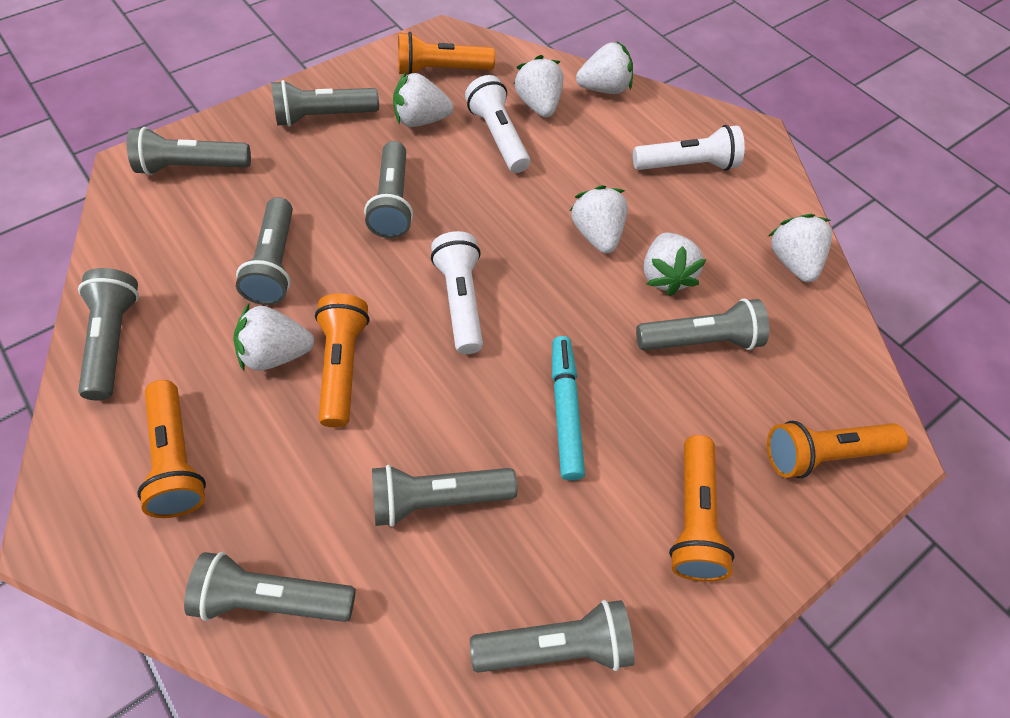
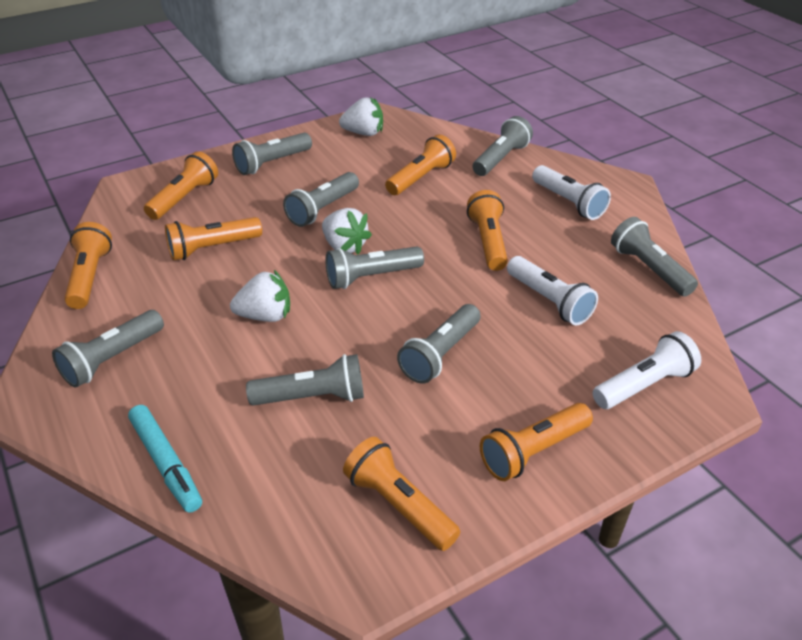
grey flashlight: [78,268,139,401] [127,127,251,175] [184,552,356,622] [236,197,293,305] [271,80,379,127] [364,141,413,238] [372,465,518,527] [470,600,635,673] [636,298,769,351] = 9 -> [52,310,164,388] [232,133,312,175] [246,354,364,406] [283,172,359,227] [325,247,424,289] [397,304,480,384] [472,116,533,176] [611,217,698,297] = 8
orange flashlight: [137,380,206,518] [315,293,369,428] [398,32,495,75] [669,435,734,582] [767,421,908,478] = 5 -> [64,222,112,309] [144,151,218,220] [165,217,262,261] [343,437,460,551] [385,134,456,195] [467,190,508,271] [480,403,593,481] = 7
white strawberry: [233,304,315,371] [393,72,453,127] [514,55,564,118] [570,185,628,254] [576,41,633,94] [644,233,707,296] [769,214,832,282] = 7 -> [230,270,290,322] [322,208,372,255] [339,97,383,136] = 3

